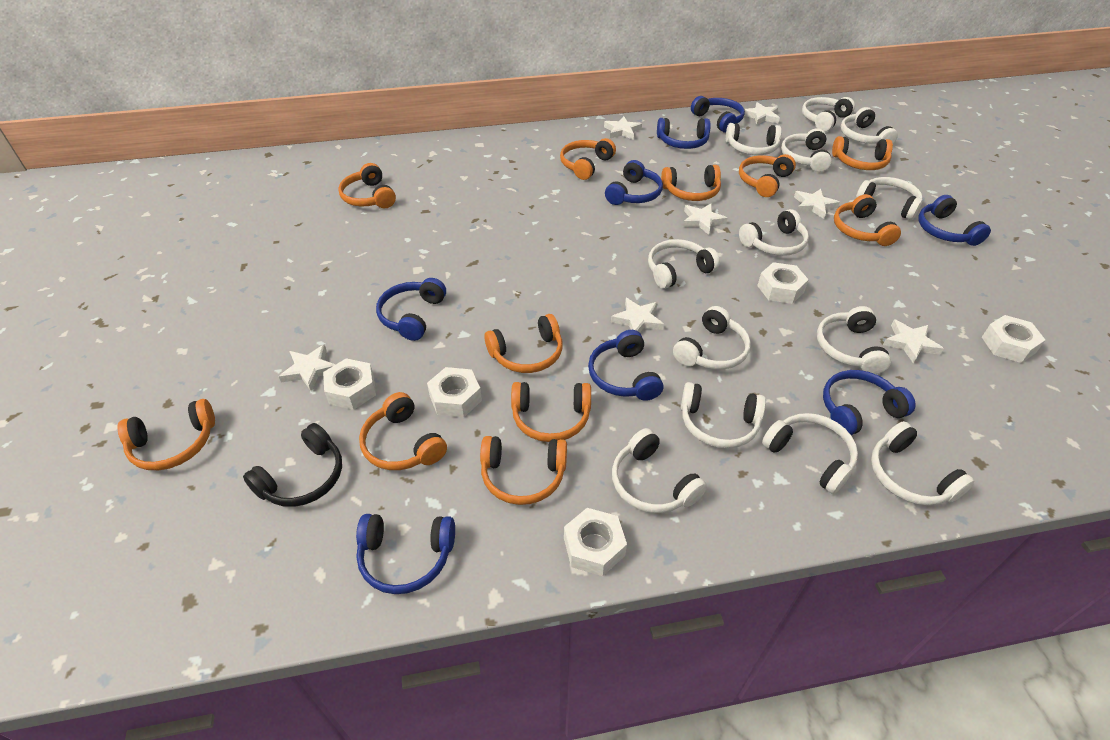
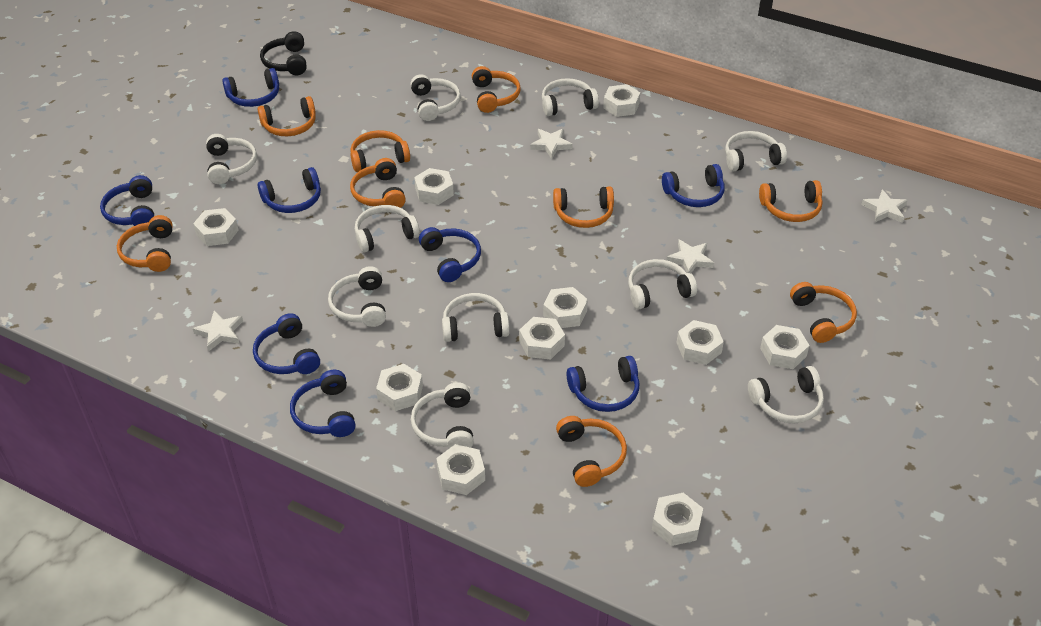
orange headphones: [118,399,215,470] [338,163,396,208] [359,392,447,470] [480,436,567,505] [484,314,563,373] [511,382,591,442] [560,138,616,180] [661,165,721,201] [739,154,796,197] [832,136,893,170] [834,194,901,246] = 11 -> [117,215,173,272] [258,96,316,136] [350,130,410,172] [350,158,406,208] [472,66,520,113] [553,186,614,228] [556,416,627,487] [759,180,823,222] [790,282,857,343] = 9
white headphones: [612,428,707,513] [648,239,720,289] [673,306,751,370] [681,382,766,448] [726,123,782,155] [739,209,809,256] [762,413,858,494] [781,128,832,172] [802,97,855,132] [817,306,891,374] [841,107,898,144] [856,177,923,220] [871,421,975,505] = 13 -> [206,134,257,184] [328,266,386,327] [355,205,420,253] [410,74,461,121] [411,382,474,448] [442,293,510,342] [542,78,599,116] [628,259,697,309] [725,131,787,171] [748,366,824,423] = 10
white nut: [323,358,376,410] [427,367,482,417] [564,508,627,576] [757,262,809,304] [982,315,1045,363] = 5 -> [193,208,239,246] [376,364,423,411] [414,168,454,205] [436,444,485,495] [519,317,565,359] [543,287,588,328] [603,84,640,117] [652,493,703,546] [677,320,724,365] [760,325,810,369] = 10
white star: [279,344,336,391] [604,116,642,140] [611,298,664,333] [683,203,727,235] [744,102,780,125] [794,189,840,219] [883,319,944,363] = 7 -> [192,310,243,352] [530,129,573,159] [667,239,714,273] [861,189,908,223] = 4

